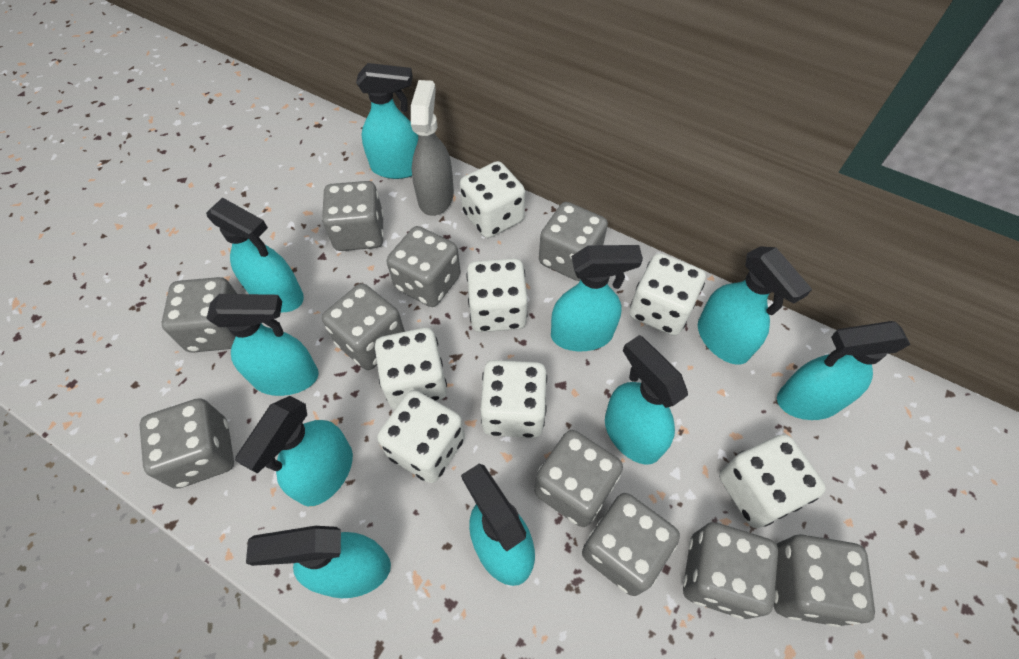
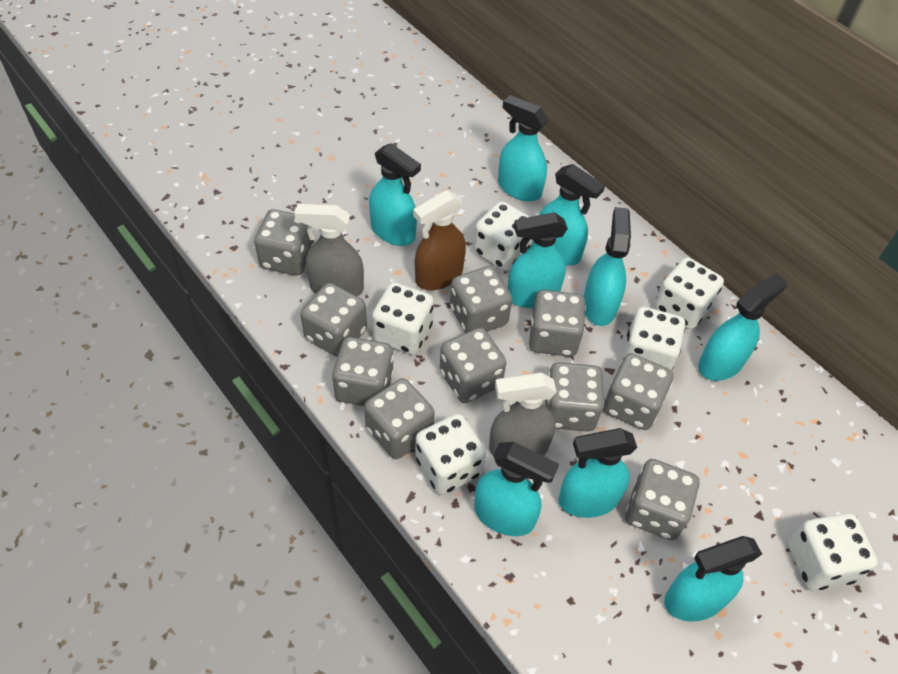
brown spray bottle: none = 0 -> [413,190,466,290] = 1
grey spray bottle: [411,80,454,216] = 1 -> [295,204,364,296] [489,372,557,456] = 2
turquoise spray bottle: [206,197,304,313] [206,294,319,396] [235,396,353,506] [246,526,391,598] [356,63,418,179] [461,464,535,586] [551,245,643,351] [605,335,688,465] [698,246,812,365] [777,321,911,420] = 10 -> [369,143,421,246] [474,442,559,536] [498,95,548,201] [508,212,568,308] [539,164,605,266] [558,428,637,518] [583,207,631,326] [664,536,762,622] [698,273,787,381] = 9
white dice: [375,328,447,409] [377,390,465,483] [460,161,525,238] [466,258,528,332] [480,360,547,438] [629,253,706,336] [719,434,826,528] = 7 -> [372,282,434,355] [415,414,486,495] [473,201,532,271] [622,306,685,371] [654,257,724,330] [787,513,878,591] = 6

